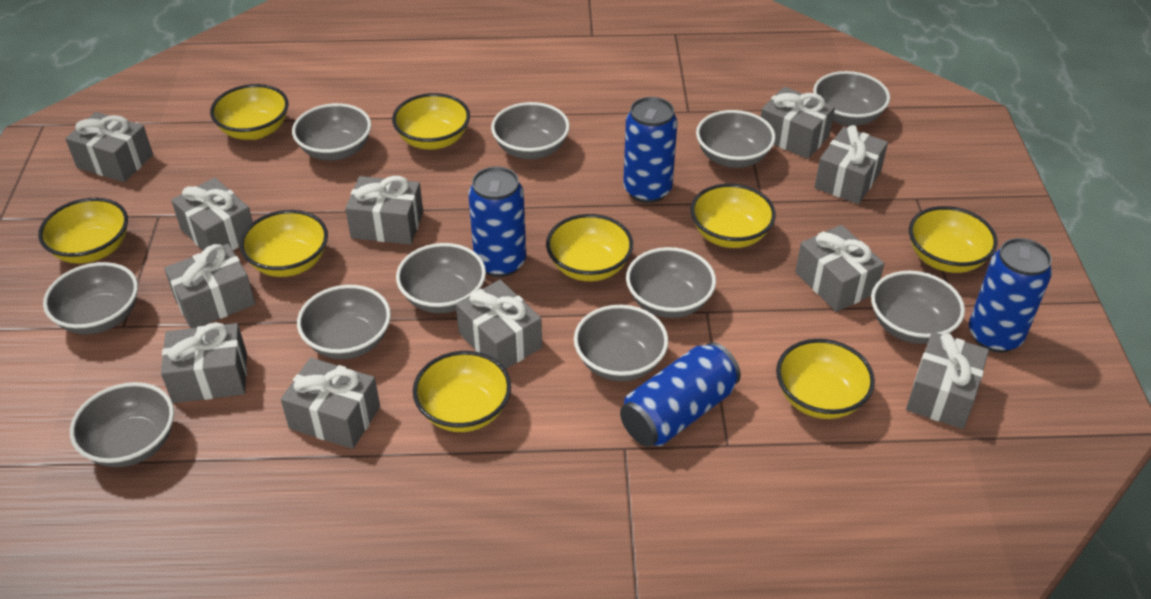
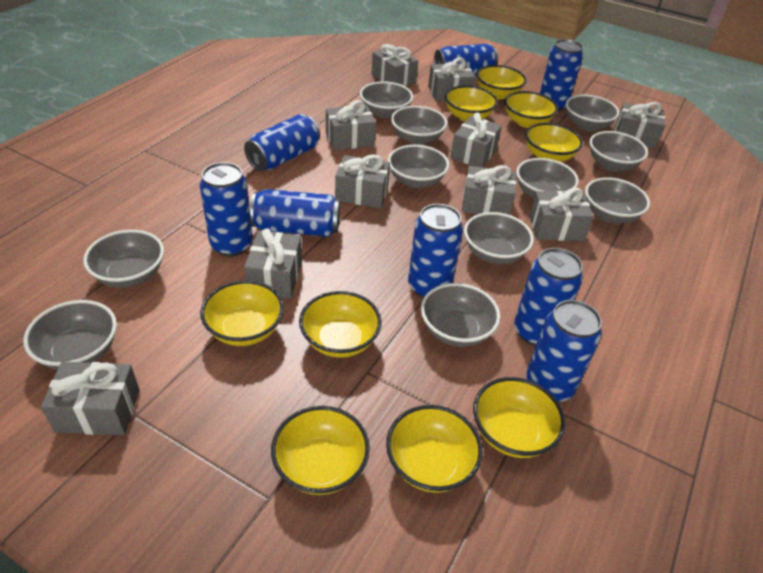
blue can: [468,167,526,277] [620,342,741,447] [623,97,677,203] [969,238,1052,353] = 4 -> [200,162,253,257] [244,114,320,171] [250,189,340,237] [408,204,463,298] [434,43,498,75] [514,248,583,346] [526,300,602,402] [540,39,583,112] = 8
grey gift: [65,112,153,182] [161,322,247,403] [164,244,255,328] [171,178,253,250] [281,358,380,449] [345,176,423,244] [456,280,542,369] [761,87,835,159] [795,225,884,312] [814,125,888,204] [906,332,989,429] = 11 -> [41,362,140,435] [244,228,302,298] [326,100,376,150] [335,154,390,208] [371,44,418,86] [428,57,475,101] [450,112,502,168] [462,165,516,215] [529,188,594,241] [615,102,665,148] = 10

